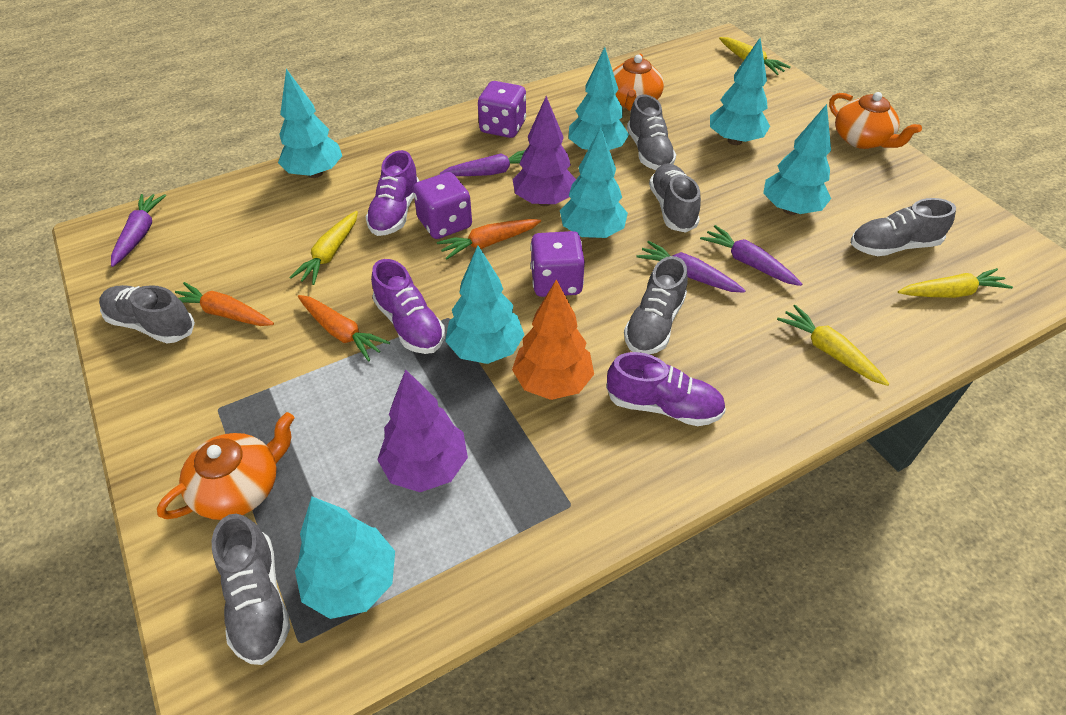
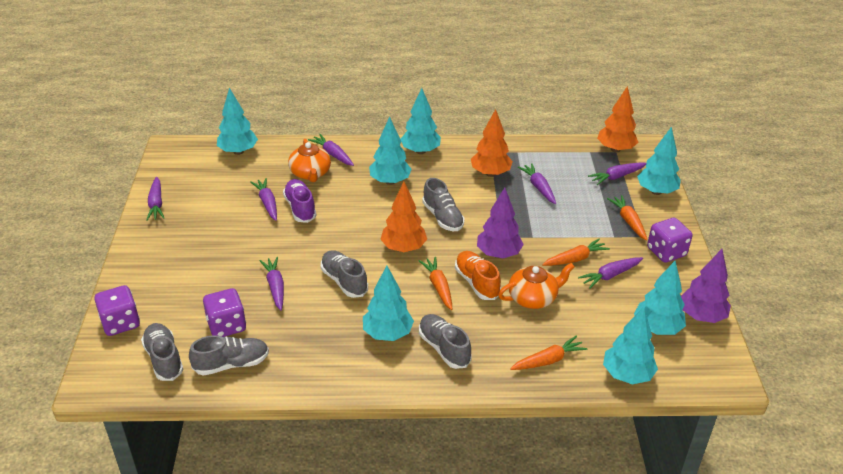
grey shoe: [99,285,195,344] [212,514,290,665] [624,256,688,354] [627,95,676,170] [649,164,701,233] [851,198,956,256] = 6 -> [141,323,184,381] [189,335,269,376] [321,250,368,298] [419,314,472,369] [422,178,464,231] = 5
orange carrot: [175,282,274,326] [298,295,390,361] [437,219,541,260] = 3 -> [419,257,452,310] [510,336,587,370] [542,238,610,266] [607,195,647,241] = 4
orange shoe: none = 0 -> [455,251,501,300] = 1
orange teapot: [157,412,294,520] [613,54,664,111] [829,92,922,149] = 3 -> [288,139,331,182] [498,263,574,309] = 2
orange tree: [512,279,594,400] = 1 -> [380,182,427,252] [471,109,513,177] [597,86,638,152] = 3
purple carrot: [111,194,166,267] [440,150,525,176] [636,241,746,293] [700,225,802,286] = 4 -> [146,177,164,221] [250,178,277,221] [259,257,284,311] [308,134,354,166] [518,163,556,204] [578,257,643,289] [588,162,646,185] = 7
purple shoe: [366,150,419,236] [371,259,445,354] [606,352,726,426] = 3 -> [283,179,317,223] = 1
yellow carrot: [289,211,358,285] [719,37,791,75] [777,305,889,386] [898,268,1013,298] = 4 -> none = 0

